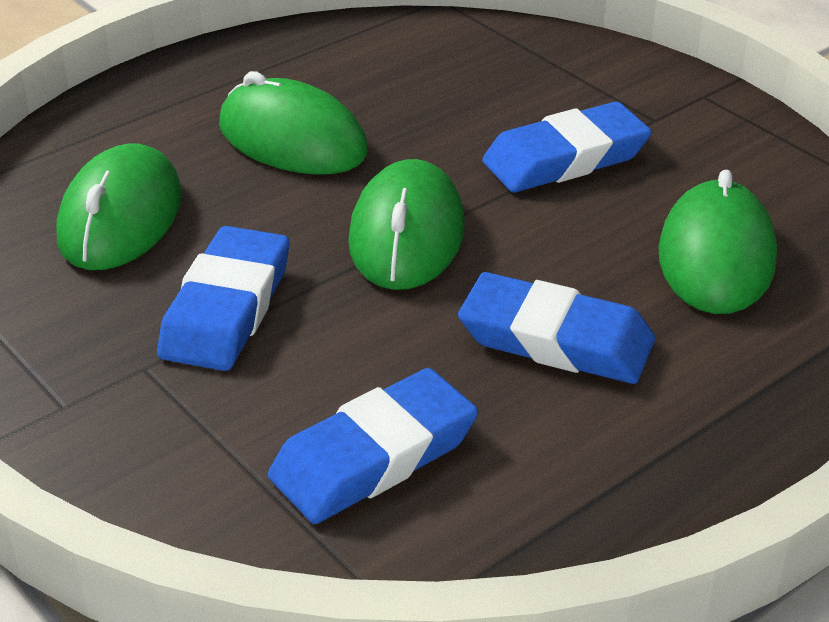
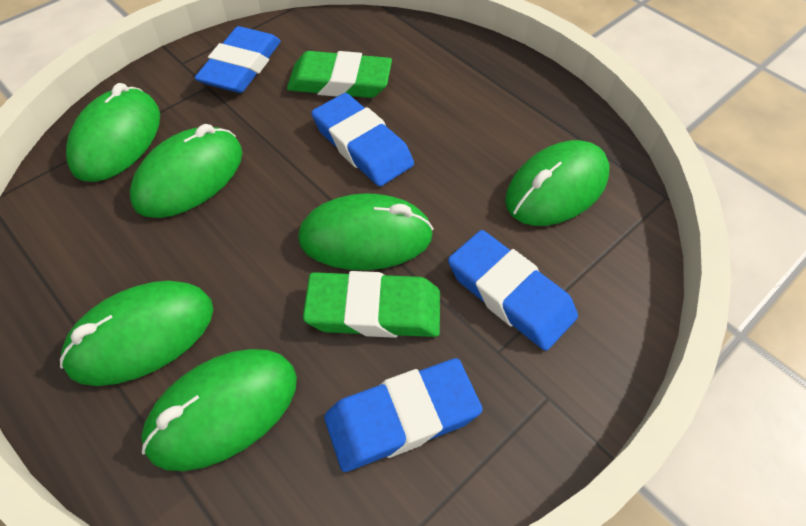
green eraser: none = 0 -> [287,51,392,98] [303,271,440,338] = 2
green mouse: [56,144,182,270] [219,71,368,175] [348,159,465,290] [658,169,777,314] = 4 -> [60,281,213,386] [66,83,160,182] [130,124,243,218] [141,349,297,471] [298,193,434,270] [505,140,610,226] = 6

